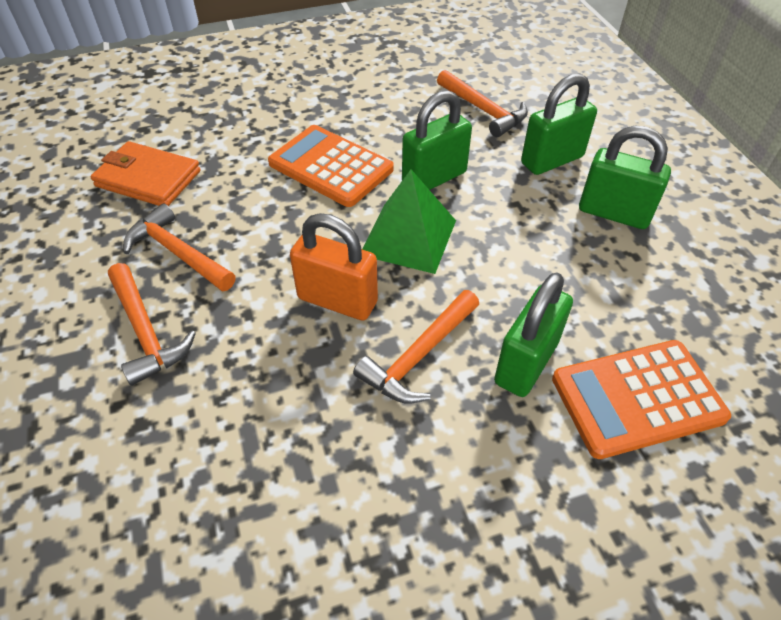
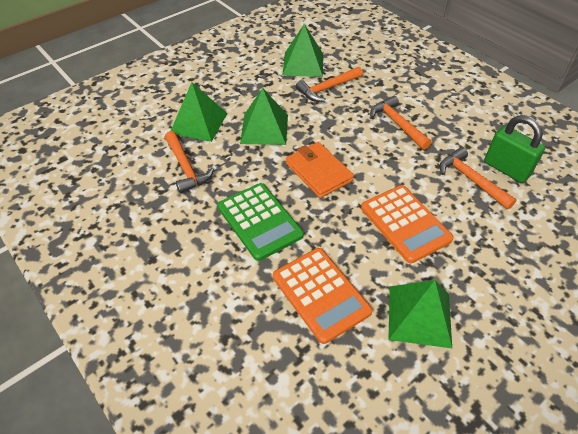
green calculator: none = 0 -> [218,183,304,261] = 1
green padlock: [402,90,472,190] [494,273,573,397] [521,73,597,175] [579,126,671,229] = 4 -> [484,115,545,183] = 1
green pyramid: [362,169,456,274] = 1 -> [171,82,228,142] [240,88,288,145] [282,24,323,77] [388,280,452,348] = 4
orange padlock: [290,213,378,320] = 1 -> none = 0

